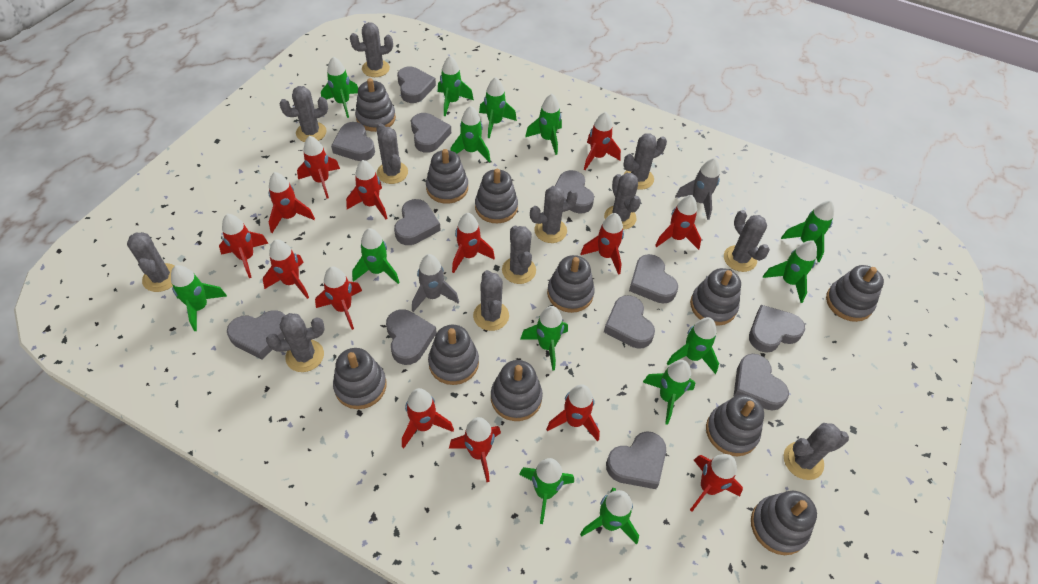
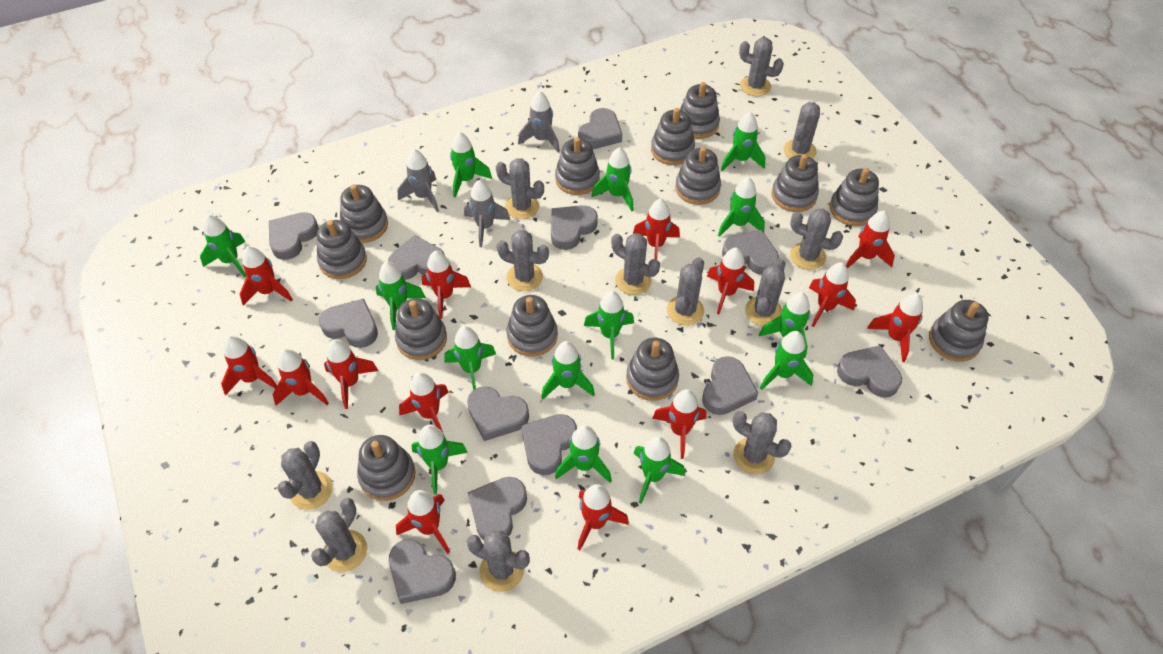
grey rocket: [412,254,459,312] [675,158,720,220] = 2 -> [397,149,439,212] [464,180,510,247] [518,91,560,153] = 3
grey stacking toy: [333,348,386,409] [355,78,396,132] [426,149,468,204] [428,325,479,385] [475,169,518,223] [491,360,543,421] [547,255,595,313] [690,268,741,326] [706,395,764,456] [751,491,817,555] [826,265,884,322] = 11 -> [317,220,367,279] [340,184,388,243] [357,435,415,501] [395,298,447,360] [507,295,558,357] [555,137,600,195] [626,338,679,401] [651,108,695,165] [675,147,721,205] [680,82,720,139] [772,154,819,212] [830,168,879,226] [929,300,989,362] = 13

